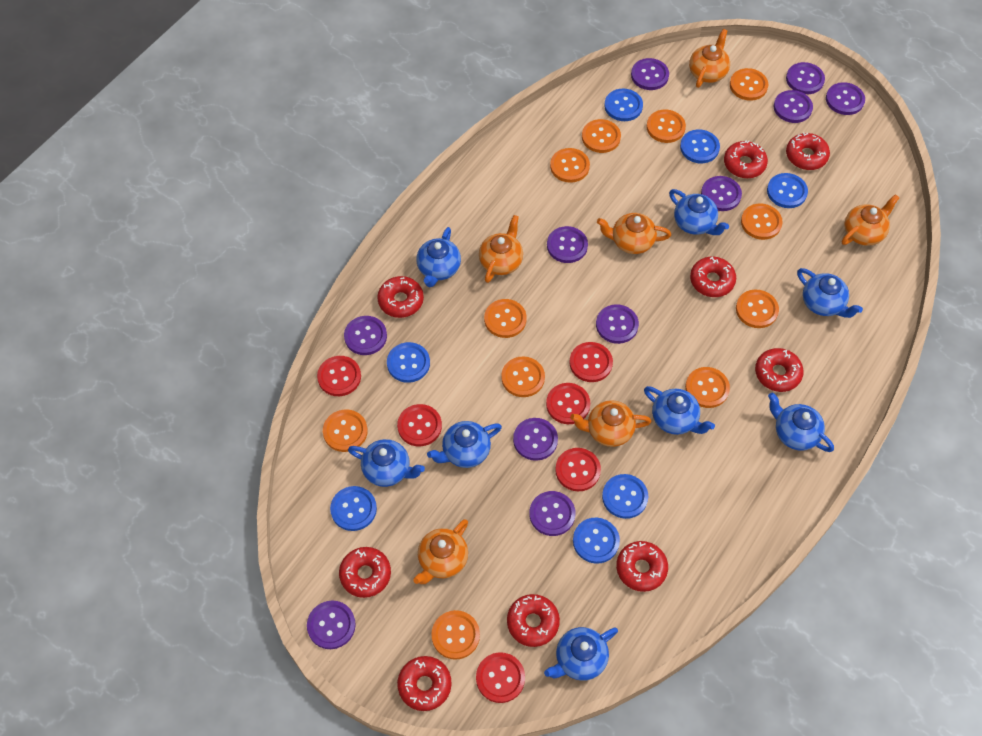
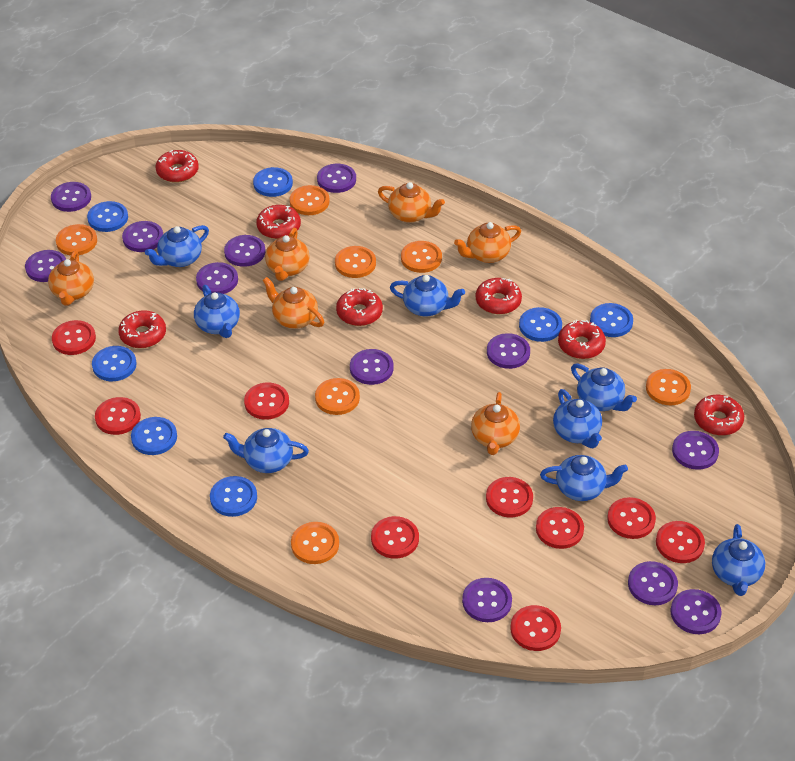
orange button: [323,410,368,452] [431,610,480,660] [484,299,527,338] [501,356,545,397] [550,148,590,183] [582,119,621,153] [646,109,686,143] [685,367,730,408] [730,68,768,101] [736,290,779,328] [741,204,783,240] = 11 -> [56,224,97,255] [290,185,330,215] [291,522,339,564] [315,378,360,415] [335,246,376,278] [401,241,442,273] [646,369,691,405] = 7
purple button: [307,601,356,649] [344,316,387,355] [513,418,558,461] [529,491,576,536] [547,226,588,263] [596,304,639,344] [631,58,669,90] [701,176,742,211] [774,90,813,123] [786,62,825,94] [826,82,865,115] = 11 -> [25,250,66,282] [51,182,91,212] [122,221,163,252] [196,262,238,294] [224,235,266,267] [317,164,356,193] [350,349,394,385] [462,578,512,622] [487,333,530,369] [628,561,678,605] [671,589,722,634] [672,431,719,470] = 12
red button: [317,356,361,396] [397,404,442,446] [476,652,525,703] [546,383,590,424] [555,448,601,491] [569,342,613,382] = 6 -> [52,320,96,355] [95,397,141,435] [244,383,289,420] [371,516,419,559] [486,477,533,517] [510,605,561,651] [536,507,584,549] [607,497,656,539] [656,521,705,563] = 9
red donut: [339,547,391,598] [377,276,424,318] [397,656,452,711] [507,594,560,647] [616,541,668,592] [690,256,736,297] [724,140,768,178] [755,348,804,392] [786,133,830,170] = 9 -> [118,310,166,348] [155,150,199,183] [256,205,301,239] [336,288,383,326] [476,278,522,314] [558,320,606,359] [694,395,744,436] = 7

